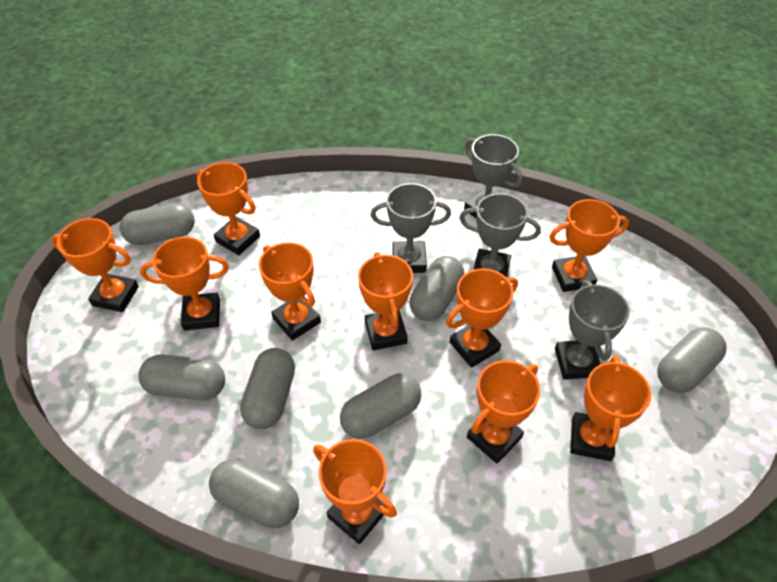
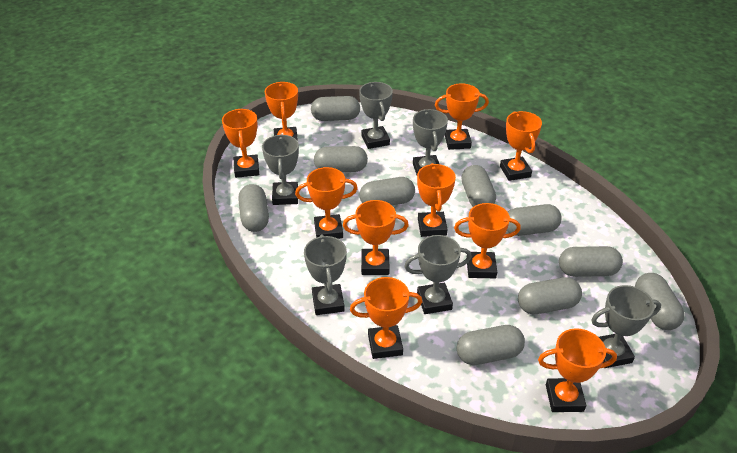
grey capsule: [120,203,195,245] [138,354,225,400] [209,459,299,529] [240,348,295,429] [340,373,421,439] [409,256,464,321] [657,327,726,393] = 7 -> [238,184,269,232] [311,96,360,121] [314,146,368,172] [359,177,415,205] [457,325,525,365] [461,165,496,207] [507,204,562,236] [518,277,582,314] [559,246,623,277] [635,273,685,330] = 10
grey trophy: [371,183,451,273] [459,193,541,278] [464,134,523,218] [555,280,630,380] = 4 -> [262,134,299,205] [304,234,347,315] [359,82,393,149] [404,235,472,314] [413,109,448,175] [591,285,661,368] = 6

